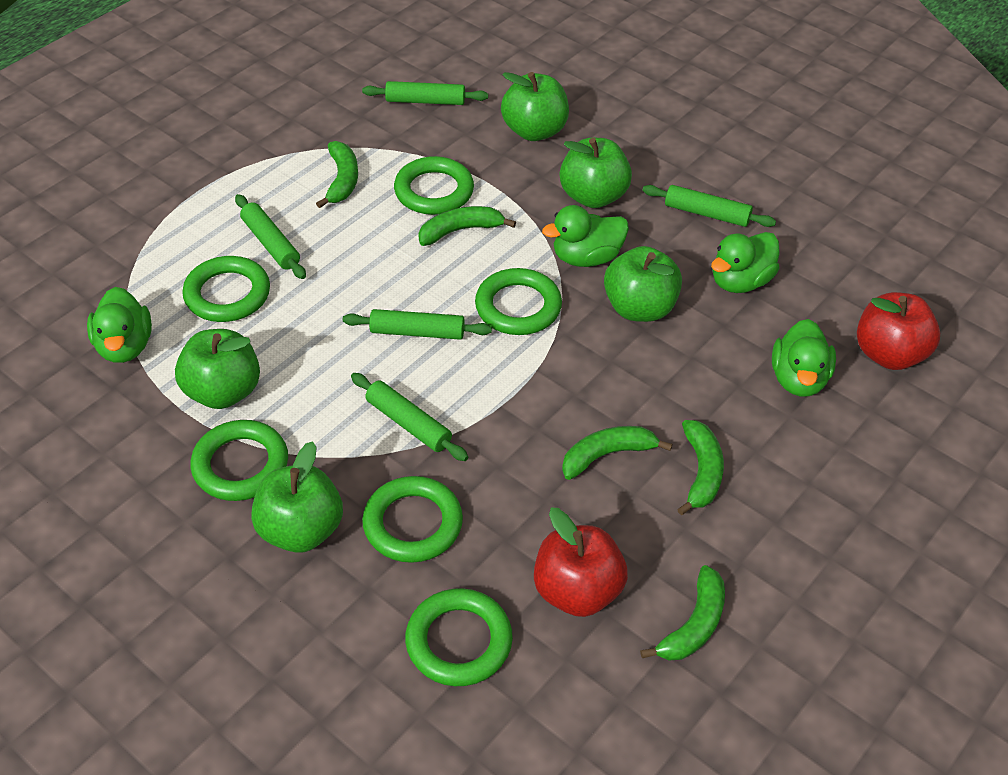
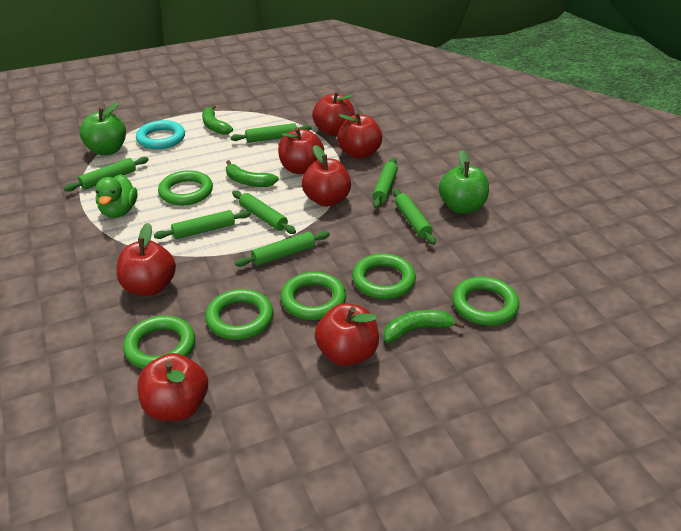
green apple: [175,329,260,409] [251,441,343,553] [501,72,569,141] [560,138,632,208] [604,246,682,322] = 5 -> [79,102,126,155] [439,150,489,214] = 2
green banana: [316,141,358,208] [418,206,516,246] [562,426,673,480] [640,565,725,660] [677,420,724,515] = 5 -> [202,105,233,135] [226,160,279,187] [384,310,465,343] = 3
green duck: [87,287,152,363] [542,205,629,267] [711,232,780,293] [772,319,836,396] = 4 -> [95,174,137,218] = 1
green rolling pin: [235,194,306,279] [343,309,492,340] [351,373,468,461] [362,81,488,105] [642,185,776,227] = 5 -> [64,157,149,192] [154,210,251,239] [231,123,312,143] [232,191,296,234] [235,231,330,267] [373,157,398,209] [392,188,436,245] = 7
red apple: [534,508,628,617] [857,292,940,370] = 2 -> [116,223,176,296] [138,353,208,421] [278,127,324,174] [302,145,351,207] [312,91,355,136] [315,303,379,366] [337,112,382,159] = 7
turquoise ring: none = 0 -> [136,120,185,149] = 1

